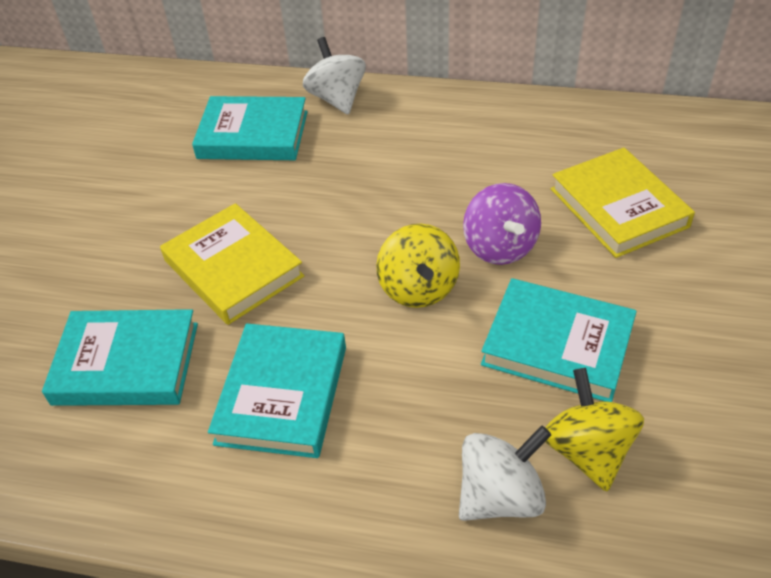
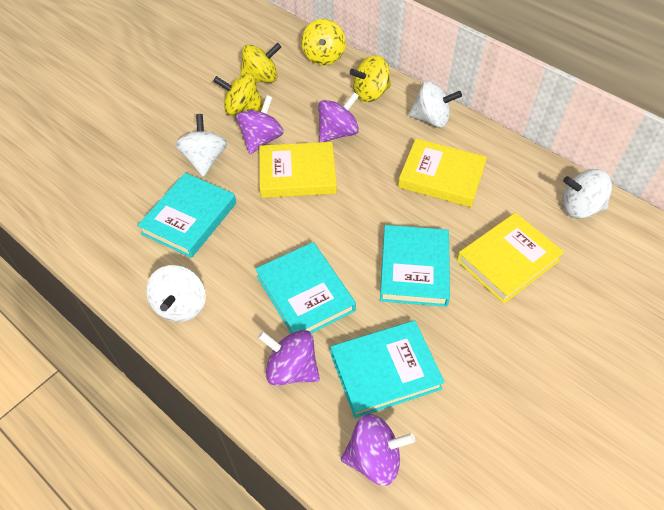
purple spinning top: [463,183,541,265] = 1 -> [236,95,283,154] [258,330,320,386] [318,92,359,142] [341,414,415,486] = 4
white spinning top: [303,37,366,114] [459,425,551,521] = 2 -> [146,265,206,322] [175,114,227,177] [409,81,462,127] [562,169,612,218] = 4
yellow book: [160,203,305,325] [551,148,695,258] = 2 -> [259,142,337,198] [398,139,487,207] [457,212,564,304] = 3
yellow spinning top: [376,224,460,308] [545,368,644,492] = 2 -> [213,73,263,116] [240,43,281,83] [301,19,346,66] [350,55,391,102] = 4

